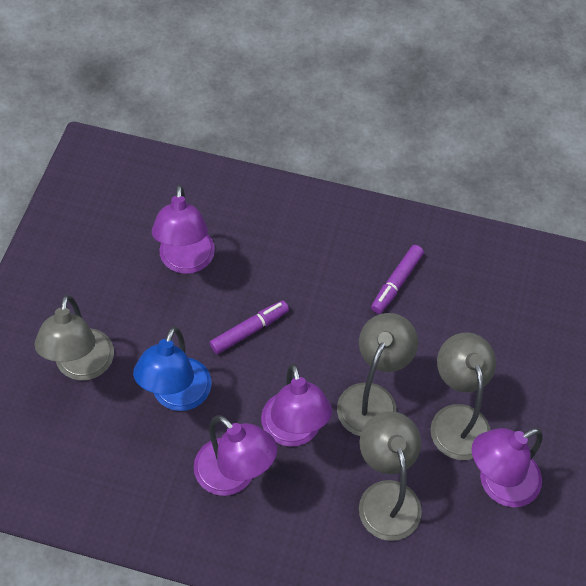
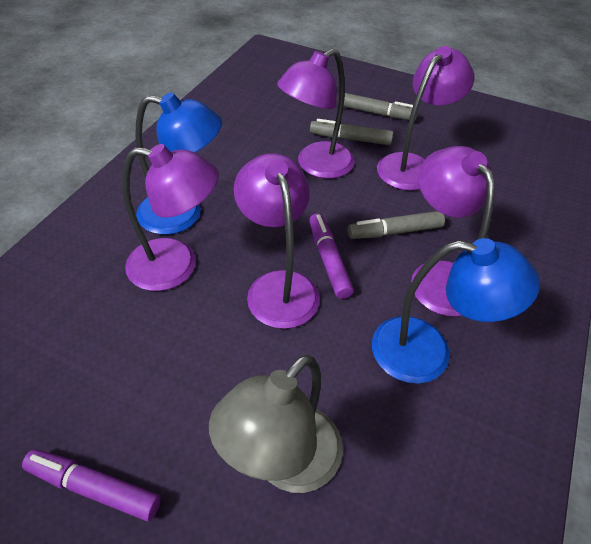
blue lamp: [133,327,212,411] = 1 -> [135,92,222,235] [372,238,540,384] = 2
grey lamp: [35,295,114,380] [337,313,418,436] [359,411,422,541] [431,333,496,460] = 4 -> [209,354,343,493] = 1
grey marker: none = 0 -> [310,119,393,145] [343,93,418,120] [348,211,445,239] = 3
purple lamp: [152,185,215,274] [194,415,277,496] [261,364,332,447] [472,428,543,507] = 4 -> [123,144,219,291] [233,153,320,329] [277,48,355,178] [377,46,474,191] [411,146,495,316] = 5

